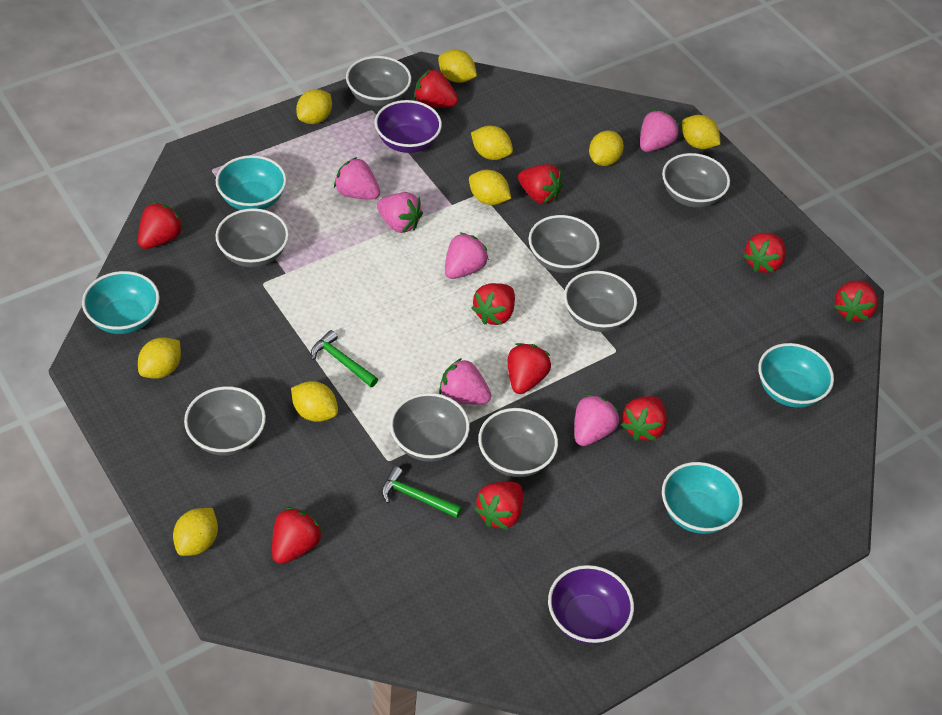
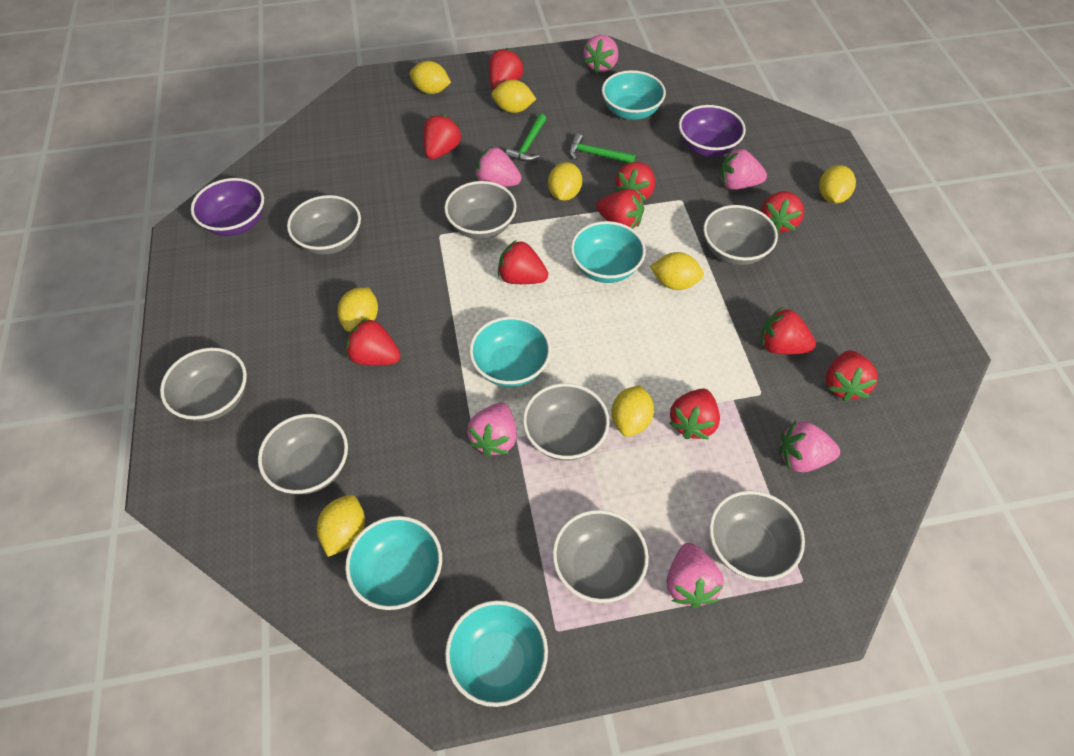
turquoise bowl: [82,271,160,334] [216,155,287,210] [662,462,743,534] [758,343,834,408] = 4 -> [345,516,442,610] [445,600,548,707] [469,316,551,387] [571,221,646,283] [602,70,666,120] = 5
yellow lemon: [138,337,181,379] [173,508,218,556] [291,381,338,422] [296,89,332,124] [438,49,477,83] [469,170,511,205] [471,126,513,160] [589,131,624,166] [682,115,721,149] = 9 -> [317,495,365,557] [337,287,378,332] [410,61,451,94] [492,80,536,113] [548,162,582,201] [611,385,654,437] [650,252,704,290] [819,165,856,203] = 8

